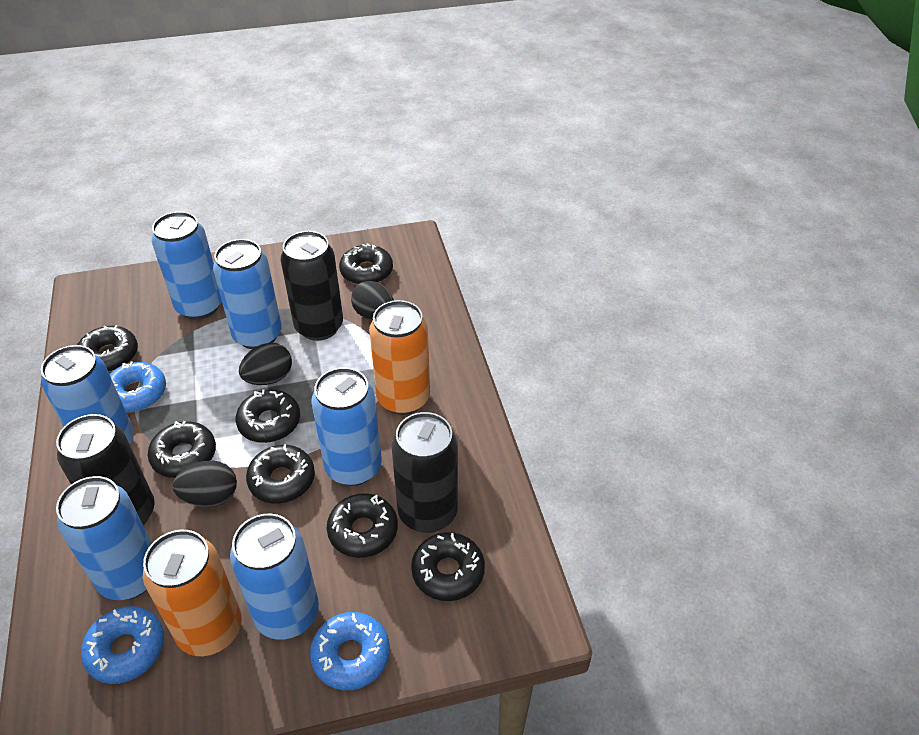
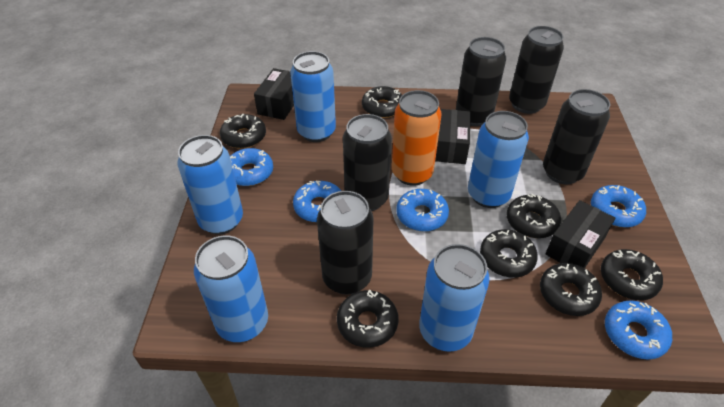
black box: none = 0 -> [254,68,294,120] [435,109,470,164] [546,200,615,268] = 3
black can: [56,414,155,525] [281,231,343,341] [392,412,458,533] = 3 -> [317,191,374,295] [343,114,392,211] [456,37,506,126] [509,26,564,114] [543,89,610,184] = 5
black egg: [173,461,237,507] [239,343,292,385] [351,281,394,320] = 3 -> none = 0
blue can: [41,345,134,444] [56,476,152,600] [152,211,222,320] [213,239,281,349] [230,514,319,640] [311,367,382,486] = 6 -> [177,135,243,234] [194,235,268,342] [290,51,336,142] [419,244,490,352] [468,111,529,208] = 5
blue donut: [81,606,164,684] [110,361,166,412] [310,612,390,690] = 3 -> [230,148,273,186] [293,181,341,222] [396,189,449,231] [591,185,646,227] [605,300,672,360] = 5
orange can: [143,530,242,656] [369,300,430,415] = 2 -> [392,90,442,186] = 1

